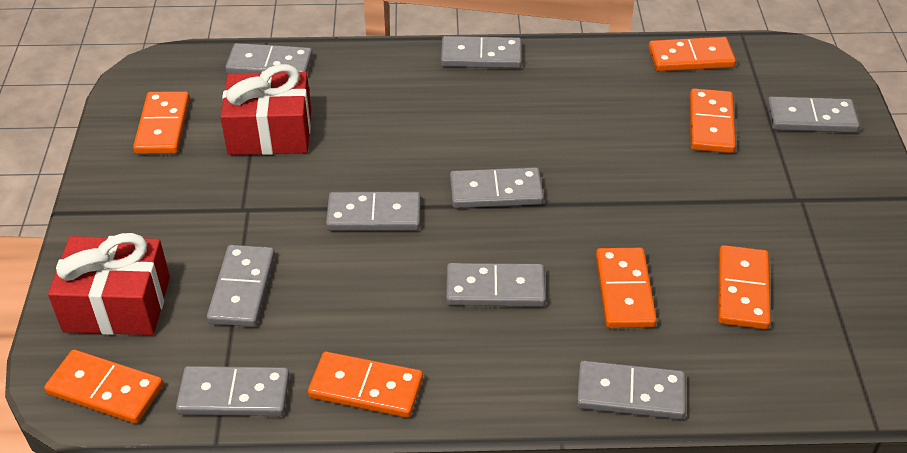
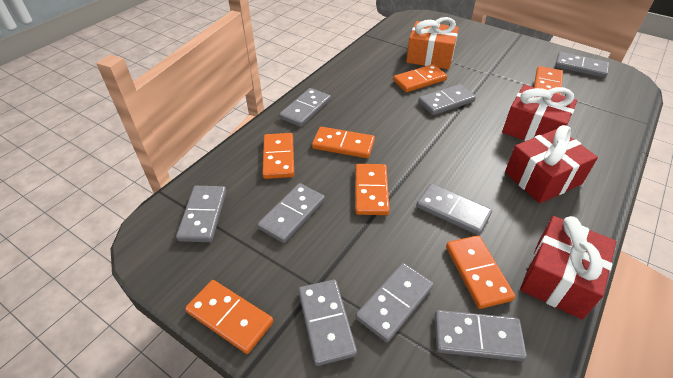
orange gift: none = 0 -> [406,17,459,69] = 1
red gift: [48,233,170,335] [220,64,311,155] = 2 -> [502,84,577,141] [505,125,598,203] [520,216,616,320] = 3

